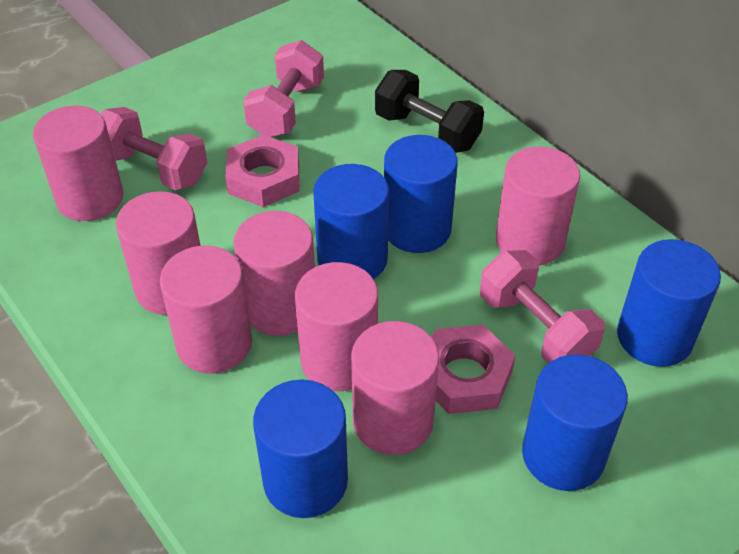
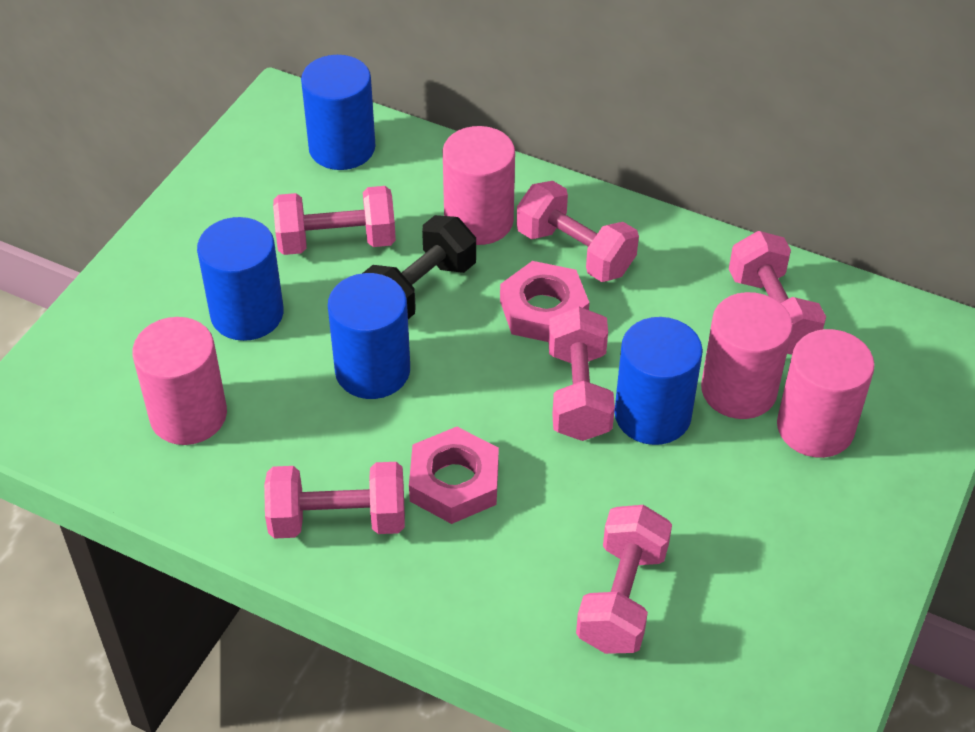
blue cylinder: [253,380,348,518] [313,164,389,279] [384,135,458,253] [522,354,628,491] [617,239,721,367] = 5 -> [197,217,284,341] [301,55,376,170] [328,273,410,399] [614,317,703,445] = 4
pink cylinder: [33,106,123,221] [116,191,201,315] [160,246,252,373] [233,211,315,336] [295,262,378,391] [351,321,439,455] [496,146,580,265] = 7 -> [132,317,227,445] [443,126,515,245] [701,292,793,419] [777,329,875,458] = 4
pink dumbbell: [101,107,207,190] [243,40,324,137] [480,250,605,364] = 3 -> [264,462,405,539] [273,186,396,255] [517,181,639,282] [548,306,615,441] [576,505,672,654] [729,231,826,355] = 6

